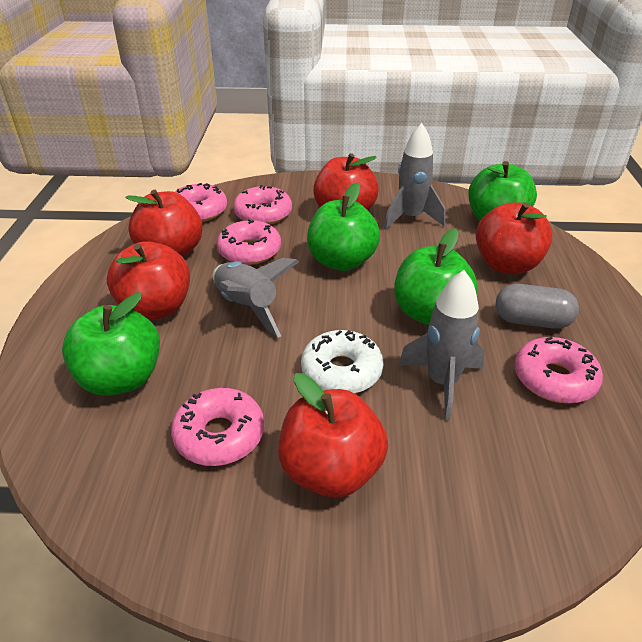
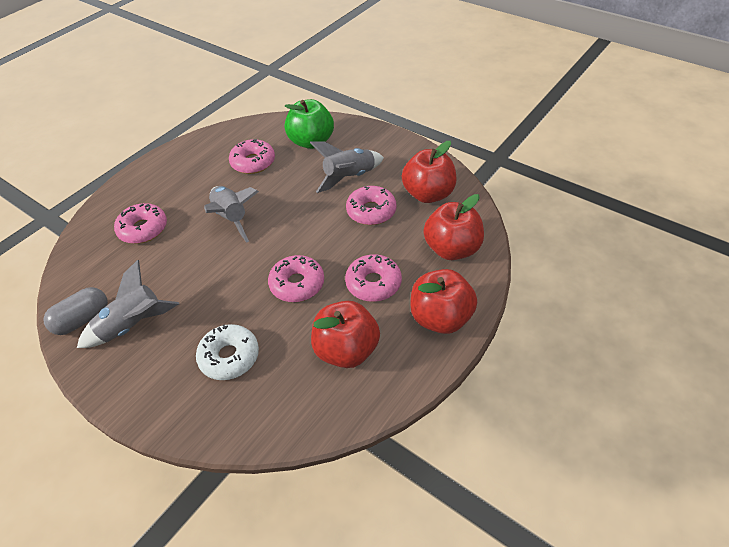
green apple: [62,292,160,396] [307,183,380,271] [394,228,478,325] [468,161,537,221] = 4 -> [284,99,334,149] = 1
red apple: [107,241,190,320] [125,190,203,257] [278,373,388,498] [313,153,379,210] [476,202,553,274] = 5 -> [311,301,380,368] [402,141,457,203] [410,269,477,334] [423,194,484,260] = 4

